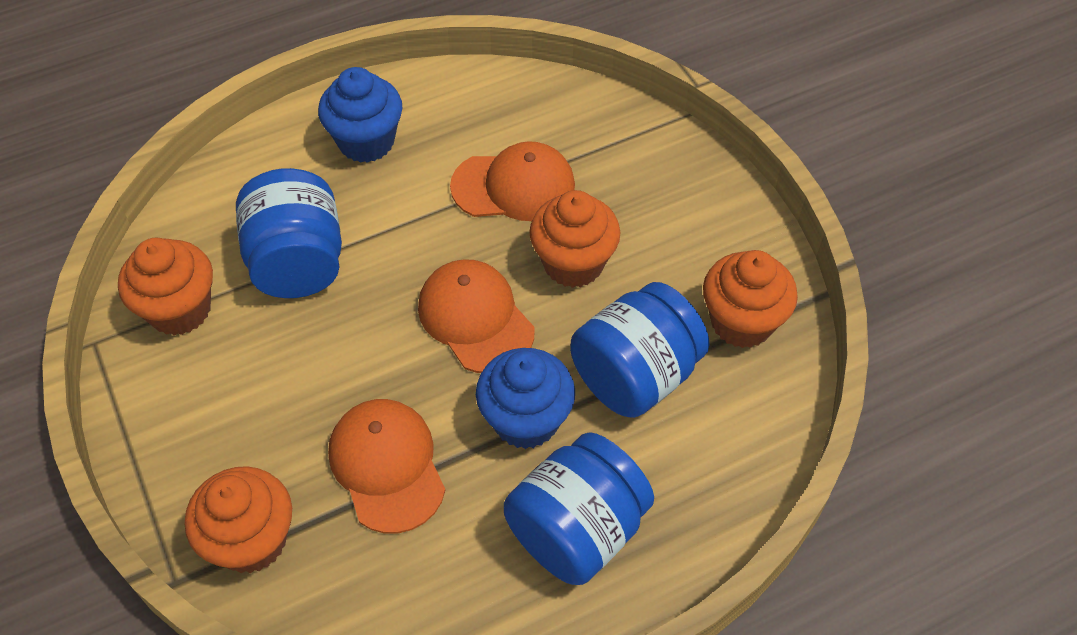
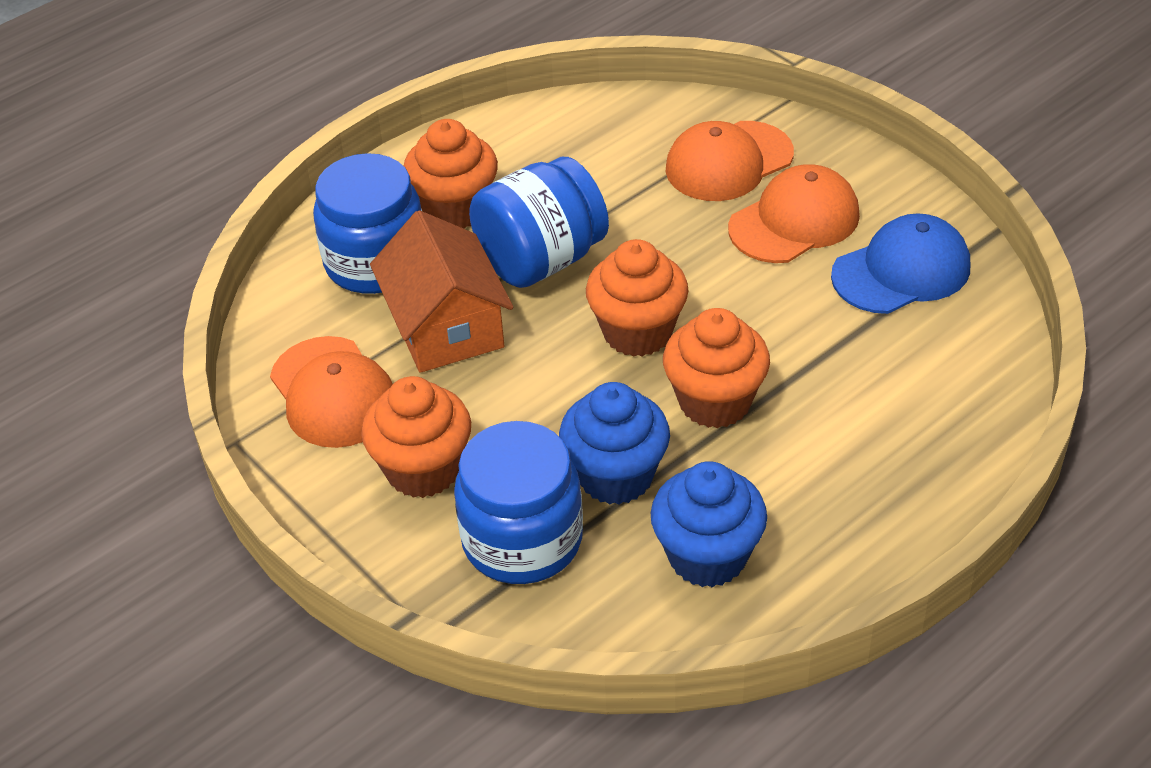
blue cap: none = 0 -> [831,213,970,314] = 1
orange house: none = 0 -> [370,210,514,373] = 1

